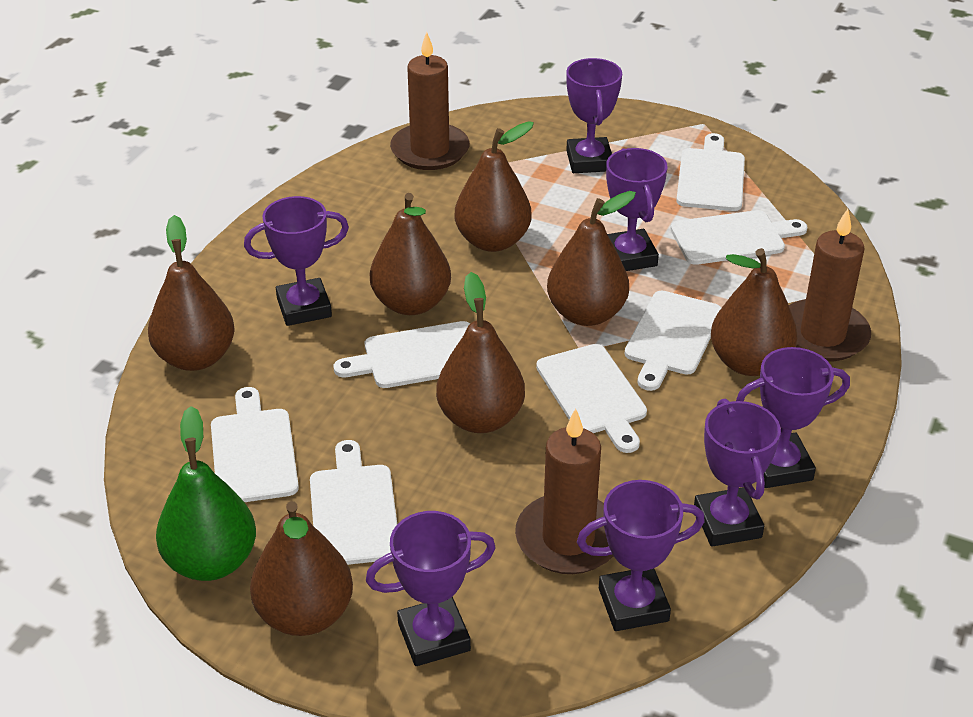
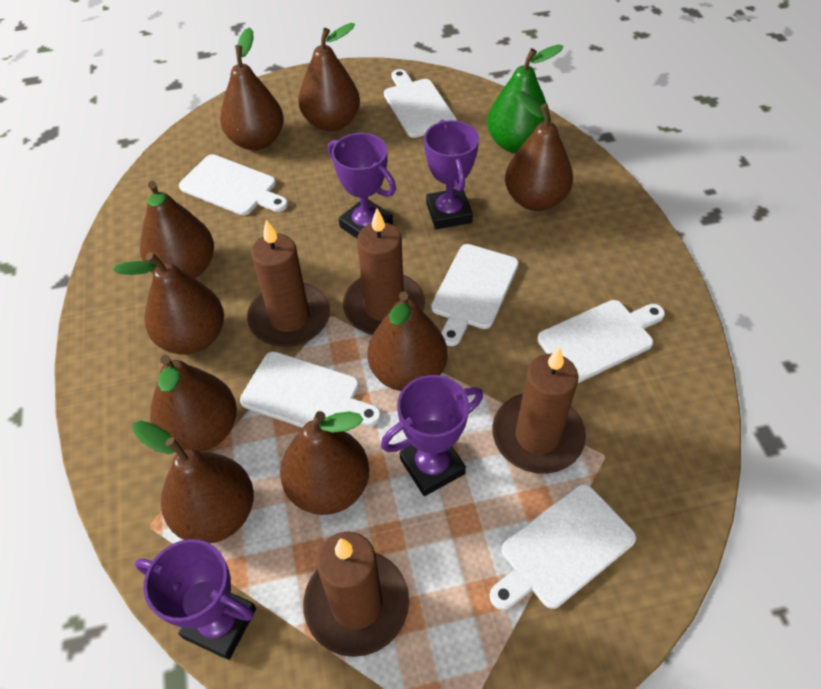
brown candle: [390,32,470,170] [515,408,613,574] [789,209,871,361] = 3 -> [247,220,330,347] [303,532,409,657] [343,208,425,334] [492,346,586,474] = 4
brown pear: [148,215,235,371] [250,501,353,636] [370,193,451,315] [436,272,525,433] [454,121,534,252] [547,191,636,326] [711,248,797,376] = 7 -> [113,252,224,355] [133,421,254,543] [140,181,214,278] [150,355,237,451] [220,27,284,150] [280,411,369,515] [299,23,360,131] [368,291,447,391] [505,91,573,211] = 9
purple trophy: [244,196,349,326] [366,511,496,666] [566,58,622,173] [577,480,705,631] [606,148,667,271] [694,399,781,547] [736,347,850,488] = 7 -> [135,539,256,660] [328,133,396,238] [381,375,483,496] [424,120,479,229] = 4
white cutting board: [211,387,299,502] [310,440,397,565] [334,321,470,388] [536,344,647,453] [625,291,721,391] [671,210,807,265] [676,133,745,211] = 7 -> [179,154,288,215] [240,351,381,428] [384,69,457,138] [431,244,519,346] [489,484,636,610] [537,300,665,383] = 6

